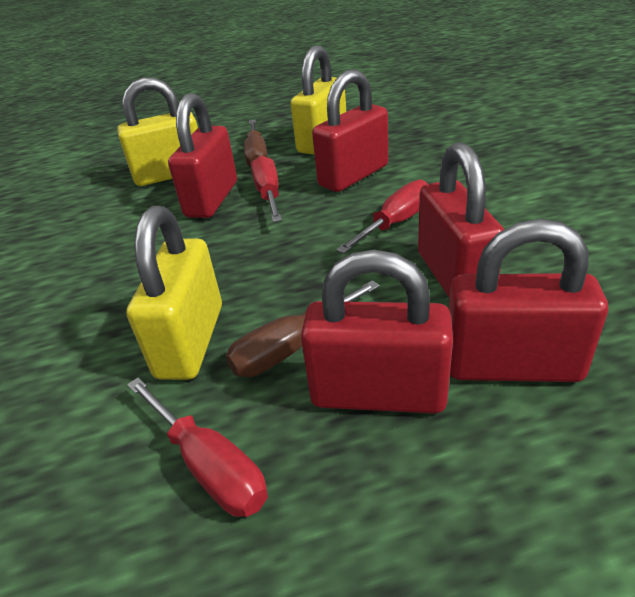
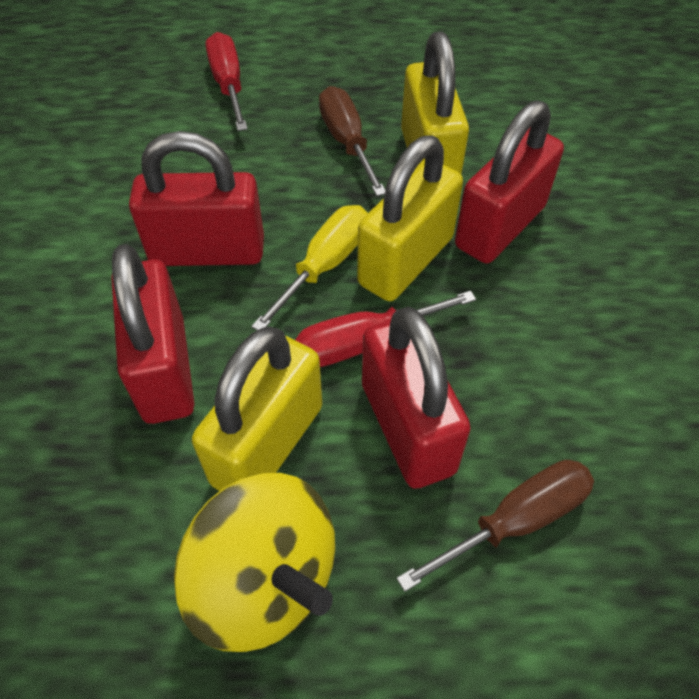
red padlock: [168,93,237,218] [301,250,453,414] [312,69,388,192] [418,142,504,299] [449,219,608,382] = 5 -> [112,244,195,424] [129,131,264,266] [362,306,471,489] [455,101,564,263] = 4
red screwdriver: [127,377,268,517] [251,156,282,222] [336,179,427,254] = 3 -> [206,32,248,131] [295,291,476,367] = 2
yellow screwdriver: none = 0 -> [251,205,368,330] = 1
yellow spinning top: none = 0 -> [174,473,335,652] = 1

